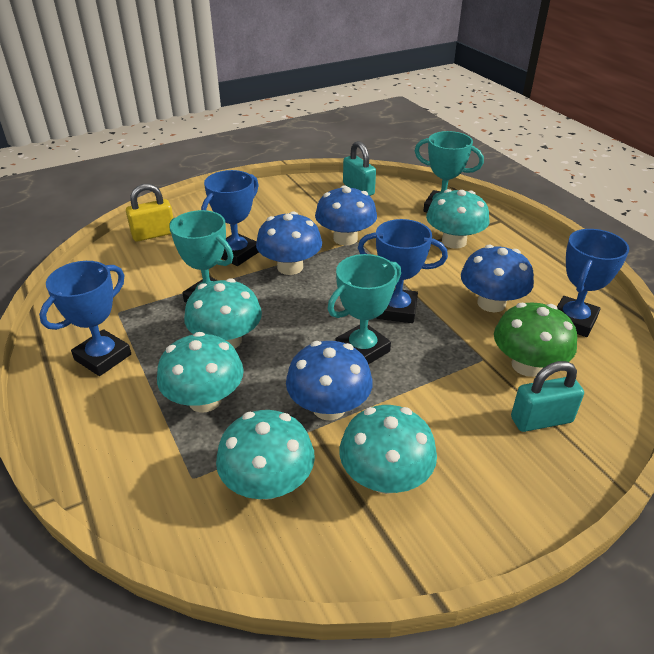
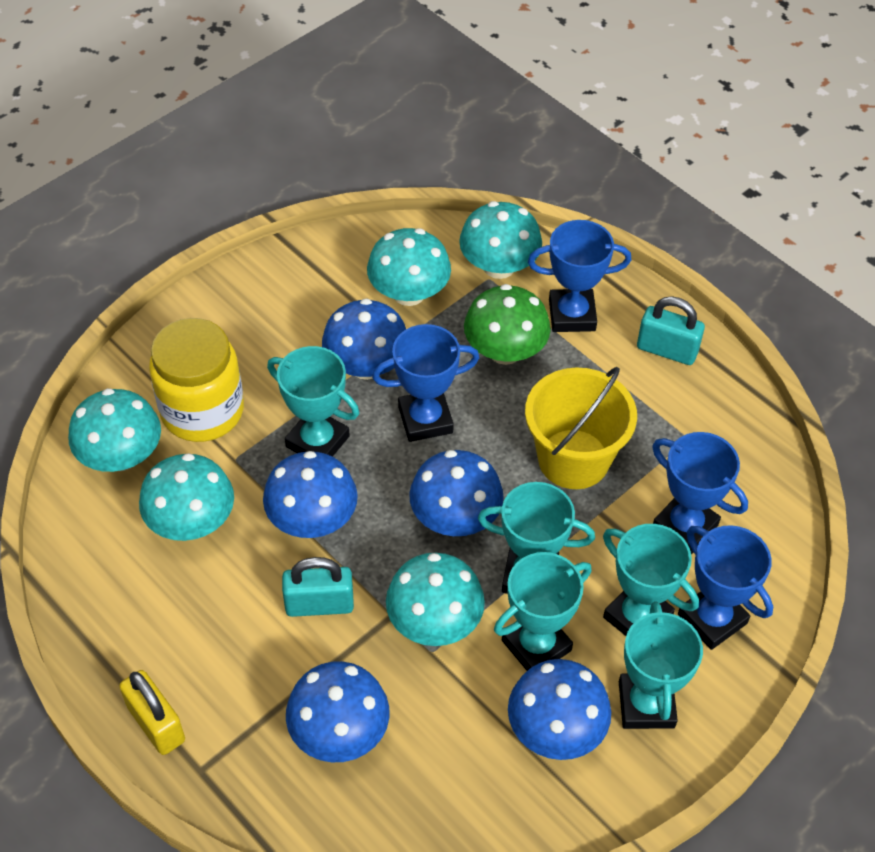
blue mushroom: [256,211,322,275] [286,341,373,420] [315,185,377,245] [461,245,534,312] = 4 -> [263,451,358,538] [286,661,389,762] [322,298,406,380] [409,450,504,536] [508,659,611,760] = 5
turquoise trophy: [169,210,233,303] [327,254,401,364] [415,131,484,212] = 3 -> [267,346,359,457] [478,482,595,594] [494,552,592,671] [603,524,699,636] [619,601,703,729] = 5
yellow bucket: none = 0 -> [525,367,637,489] = 1
yellow jar: none = 0 -> [149,318,244,442] = 1

